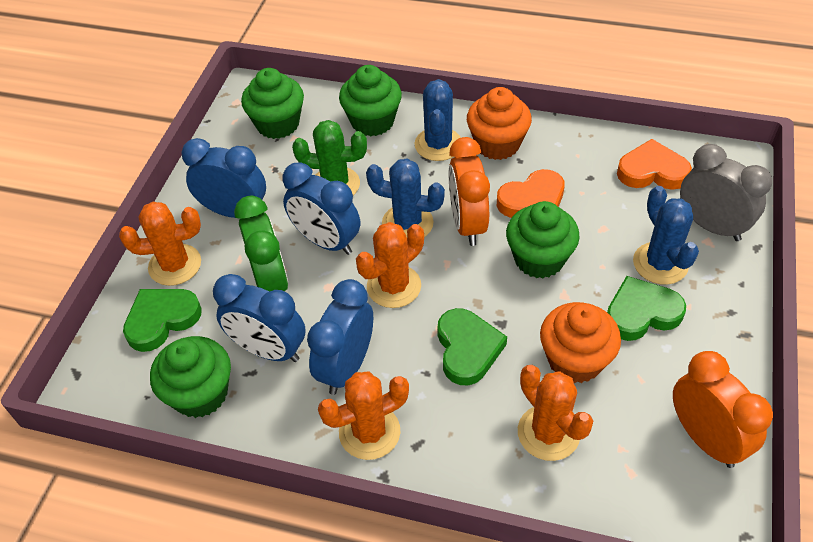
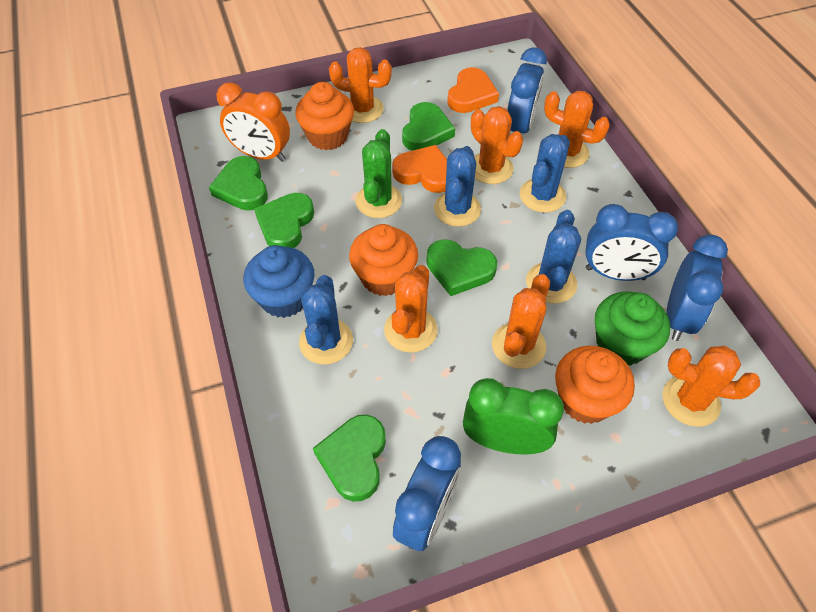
blue cactus: [366,159,445,237] [414,79,461,161] [633,186,699,285] = 3 -> [299,275,353,364] [434,146,481,227] [520,134,570,213] [526,210,581,304] = 4
blue cupcake: none = 0 -> [244,245,315,318] = 1
green cupcake: [150,336,231,418] [241,68,304,139] [339,65,402,136] [506,201,580,278] = 4 -> [595,292,670,366] = 1
green heart: [123,289,202,352] [437,308,507,385] [607,276,686,341] = 3 -> [209,156,268,211] [254,193,314,248] [313,415,386,501] [402,102,455,151] [427,239,497,296] = 5
grey clock: [680,144,772,241] = 1 -> none = 0
orange cactus: [119,202,201,286] [318,372,409,460] [356,222,424,308] [518,365,593,461] = 4 -> [329,47,392,123] [384,265,438,353] [471,106,523,184] [492,274,550,369] [544,91,610,168] [663,346,760,427] = 6
orange clock: [449,137,490,246] [673,351,773,468] = 2 -> [216,82,290,162] = 1
orange cupcake: [467,87,532,160] [540,302,621,383] = 2 -> [295,82,354,150] [349,224,418,296] [555,346,635,424] = 3

